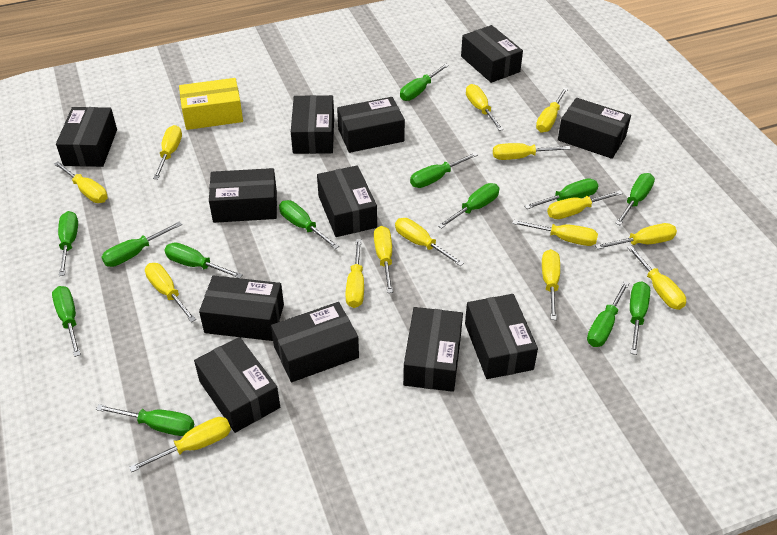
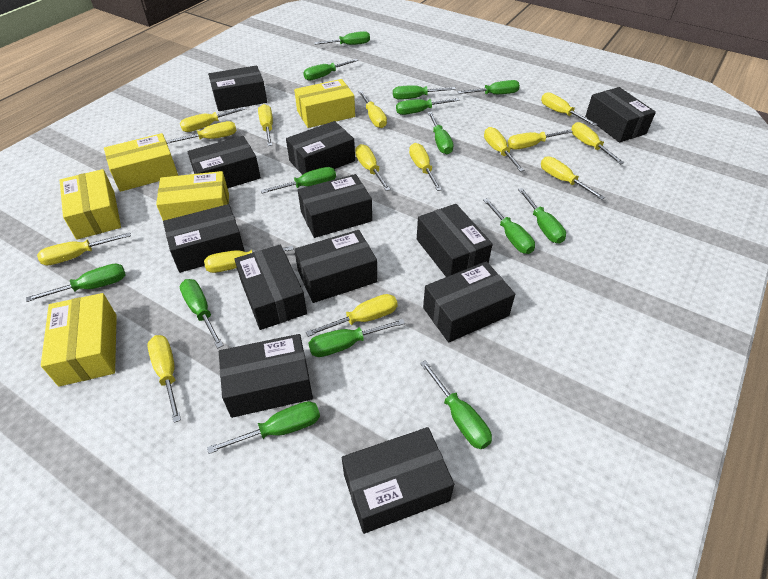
green screwdriver: [52,286,81,357] [58,211,78,276] [96,404,194,436] [101,222,182,267] [164,242,243,278] [279,200,339,249] [400,63,449,101] [410,152,478,188] [438,183,499,229] [524,178,598,209] [587,281,629,347] [615,173,655,225] [630,281,650,355] = 13 -> [26,263,126,302] [180,279,224,348] [207,401,320,454] [261,167,336,194] [303,59,358,81] [308,319,405,357] [314,31,370,45] [393,85,456,100] [396,98,460,115] [420,360,492,449] [428,112,454,154] [457,80,520,94] [483,198,535,254] [518,188,566,244] = 14
yellow box: [179,78,243,130] = 1 -> [41,293,117,387] [60,169,121,240] [104,133,178,192] [156,171,229,221] [294,79,355,128] = 5

